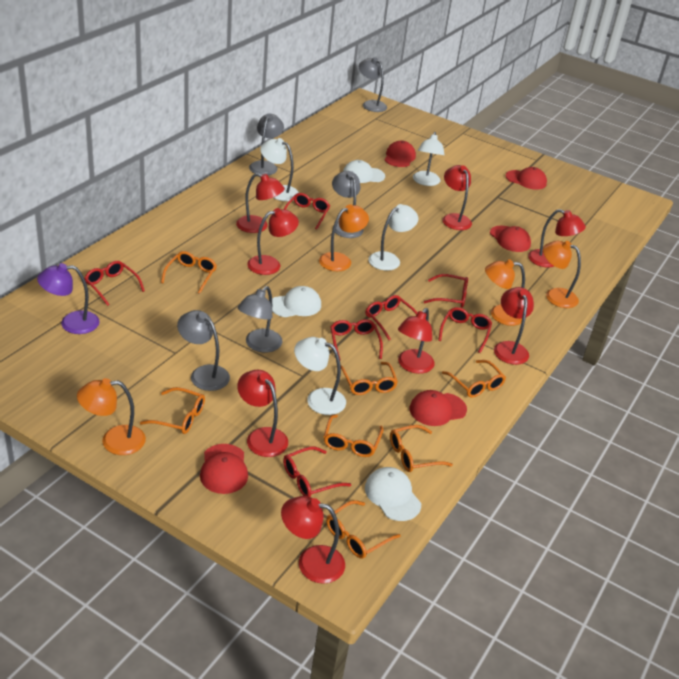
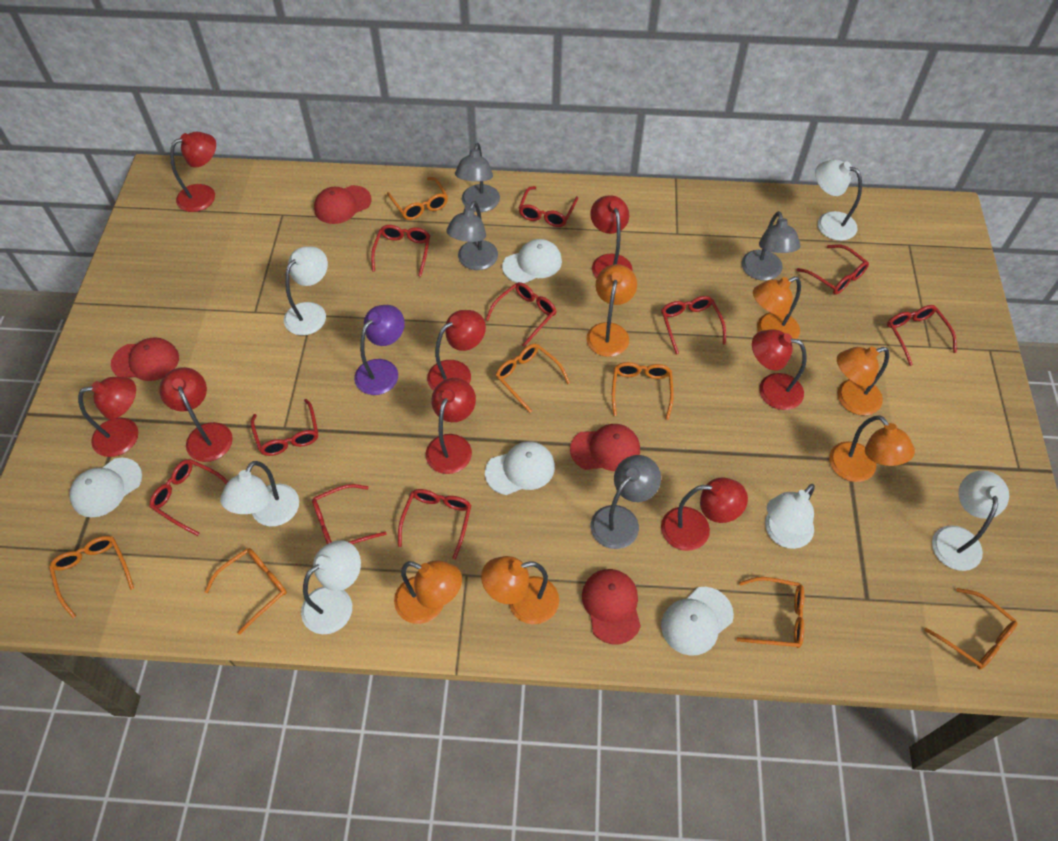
grey lamp: [177,310,230,391] [238,286,282,353] [249,113,284,175] [332,171,364,238] [359,57,387,112] = 5 -> [446,201,498,270] [455,143,500,212] [591,455,661,549] [742,211,800,281] = 4
orange lamp: [77,378,146,455] [319,204,369,271] [485,259,525,326] [543,241,581,308] = 4 -> [394,560,462,624] [481,556,559,624] [586,264,637,357] [753,276,801,339] [829,415,915,482] [837,346,889,415] = 6
red cap: [200,444,248,494] [385,140,416,167] [410,390,467,426] [490,226,531,252] [506,167,547,190] = 5 -> [111,337,179,381] [314,185,372,224] [570,424,640,471] [582,569,641,644] = 4
red glasses: [84,261,145,306] [283,446,351,497] [284,193,330,230] [330,319,383,359] [365,295,417,340] [424,274,468,308] [438,307,492,353] = 7 -> [150,459,228,536] [251,399,318,456] [312,484,387,544] [371,225,430,277] [398,489,471,560] [485,282,557,347] [519,186,578,227] [661,296,726,354] [797,244,869,295] [887,305,957,366] = 10
white cap: [272,286,321,317] [343,160,385,183] [365,467,421,521] = 3 -> [69,458,142,517] [485,441,555,495] [502,239,562,283] [661,587,734,656] = 4
white lamp: [260,138,299,201] [294,337,346,415] [368,204,418,271] [413,132,445,186] = 4 -> [220,461,299,526] [284,246,328,335] [301,540,361,634] [765,484,815,549] [815,160,862,241] [932,470,1009,571] = 6

